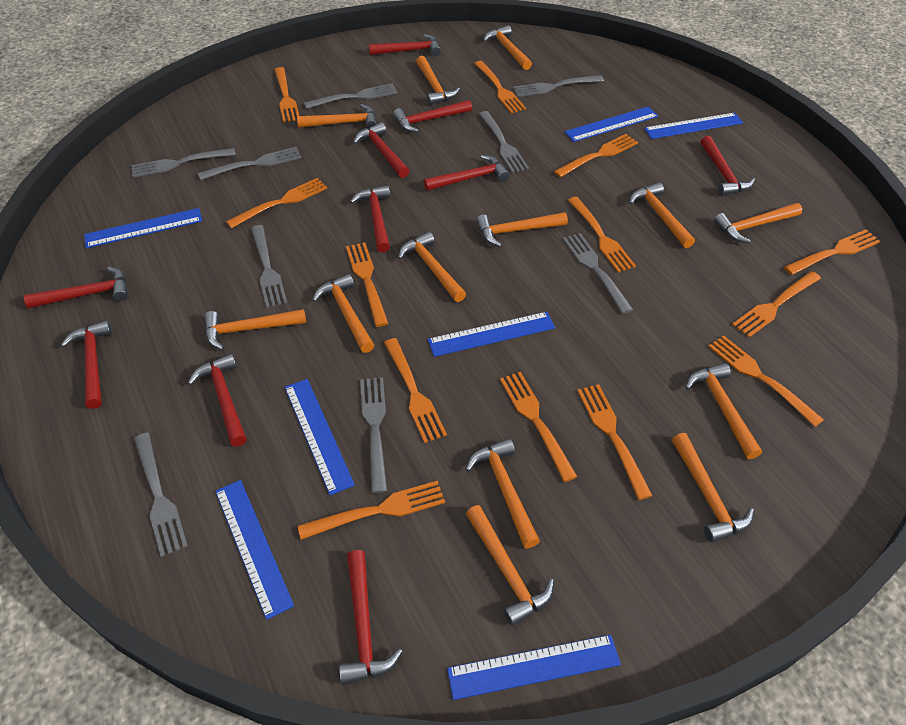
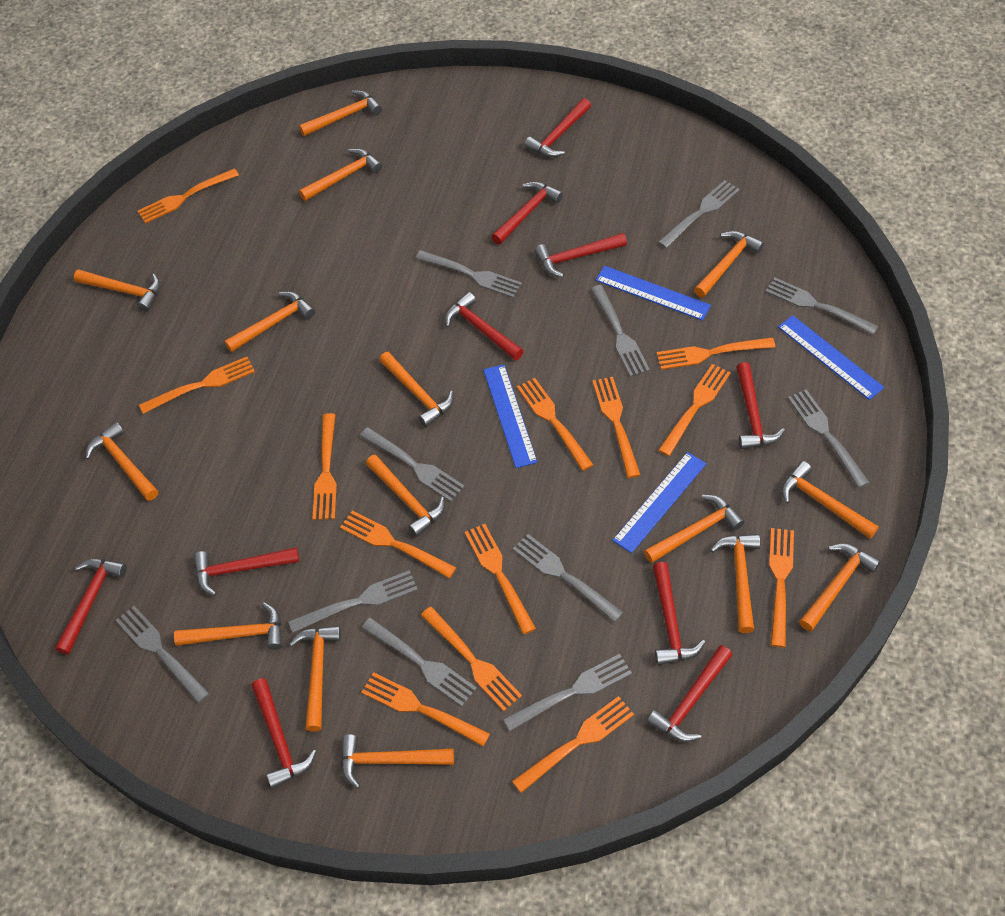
blue ruler: [84,208,202,248] [215,480,294,620] [285,379,355,495] [428,312,555,357] [447,635,621,700] [564,107,658,142] [644,113,743,139] = 7 -> [483,364,538,468] [595,266,711,321] [612,452,706,553] [778,315,884,400] = 4
grey fork: [131,148,236,178] [134,433,188,557] [198,147,302,180] [251,225,287,308] [304,83,398,109] [360,377,387,493] [479,111,529,173] [513,75,604,97] [563,233,633,314] = 9 -> [115,606,210,703] [288,570,418,633] [360,427,465,502] [361,617,477,706] [415,250,522,298] [503,654,632,731] [513,534,624,622] [591,285,650,377] [658,180,740,248] [765,278,878,335] [788,389,870,488] = 11
orange hammer: [204,309,306,350] [297,104,377,129] [312,274,374,353] [398,232,466,302] [416,56,460,105] [466,438,540,548] [466,505,554,626] [476,212,568,247] [483,25,532,70] [629,182,695,248] [672,433,754,543] [685,363,762,459] [714,203,802,243] = 13 -> [74,269,160,312] [85,422,158,501] [174,602,282,650] [224,291,315,352] [289,626,341,732] [299,90,382,136] [299,148,382,201] [341,734,454,789] [366,454,445,537] [379,352,454,427] [644,495,745,563] [694,231,764,298] [710,534,760,633] [782,461,879,539] [799,544,881,631] = 15

